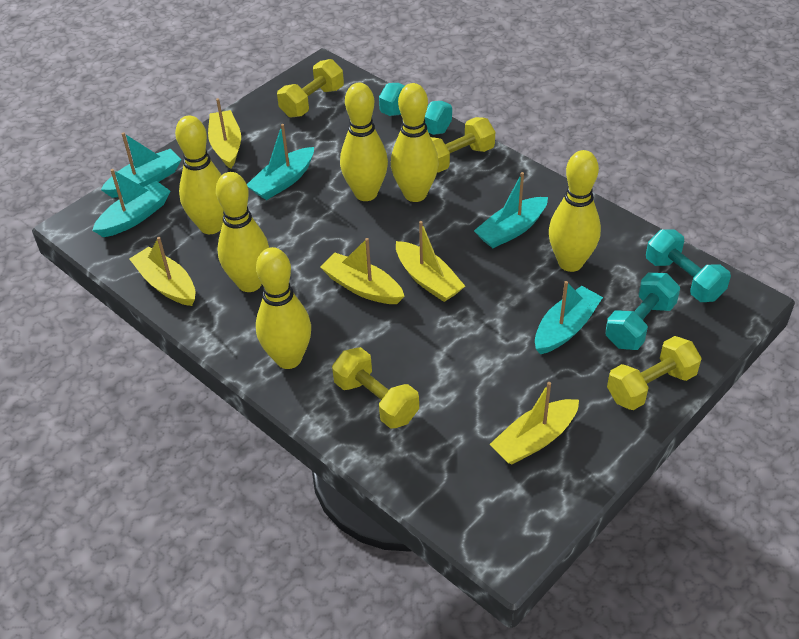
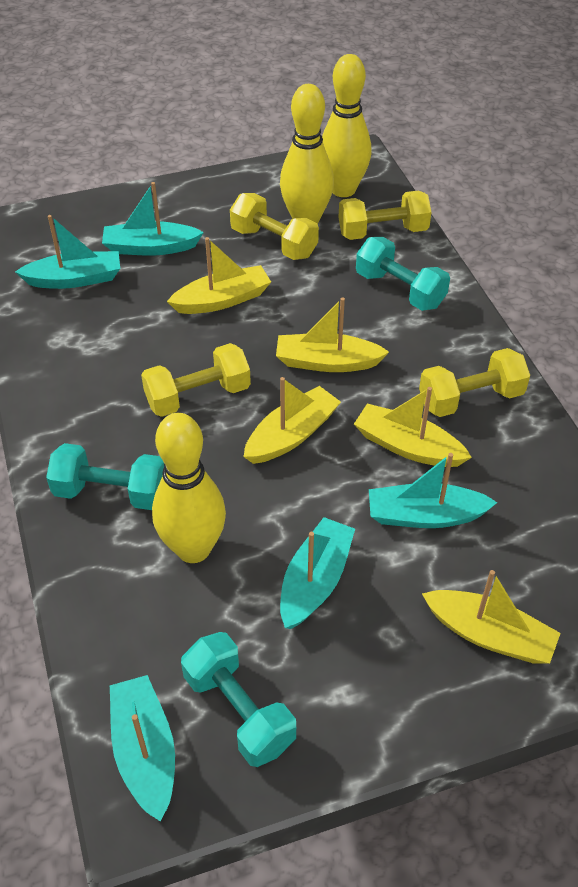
yellow bowling pin: [175,116,224,234] [216,172,269,292] [256,247,311,369] [340,83,388,201] [391,83,439,202] [549,150,601,272] = 6 -> [152,413,226,563] [280,84,334,224] [322,54,372,197] = 3

